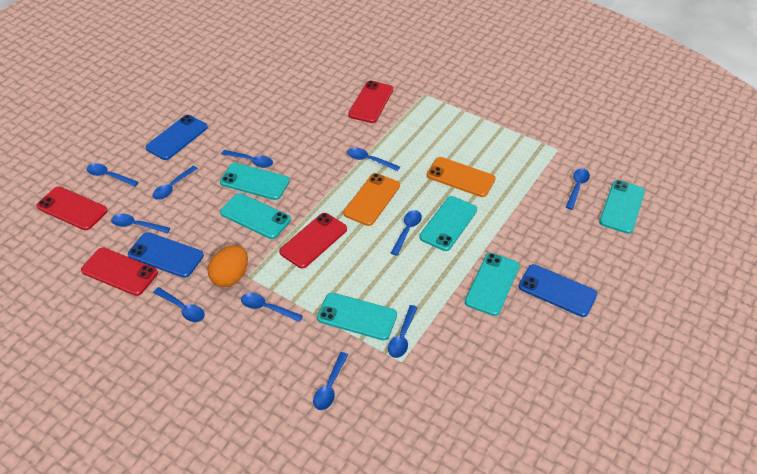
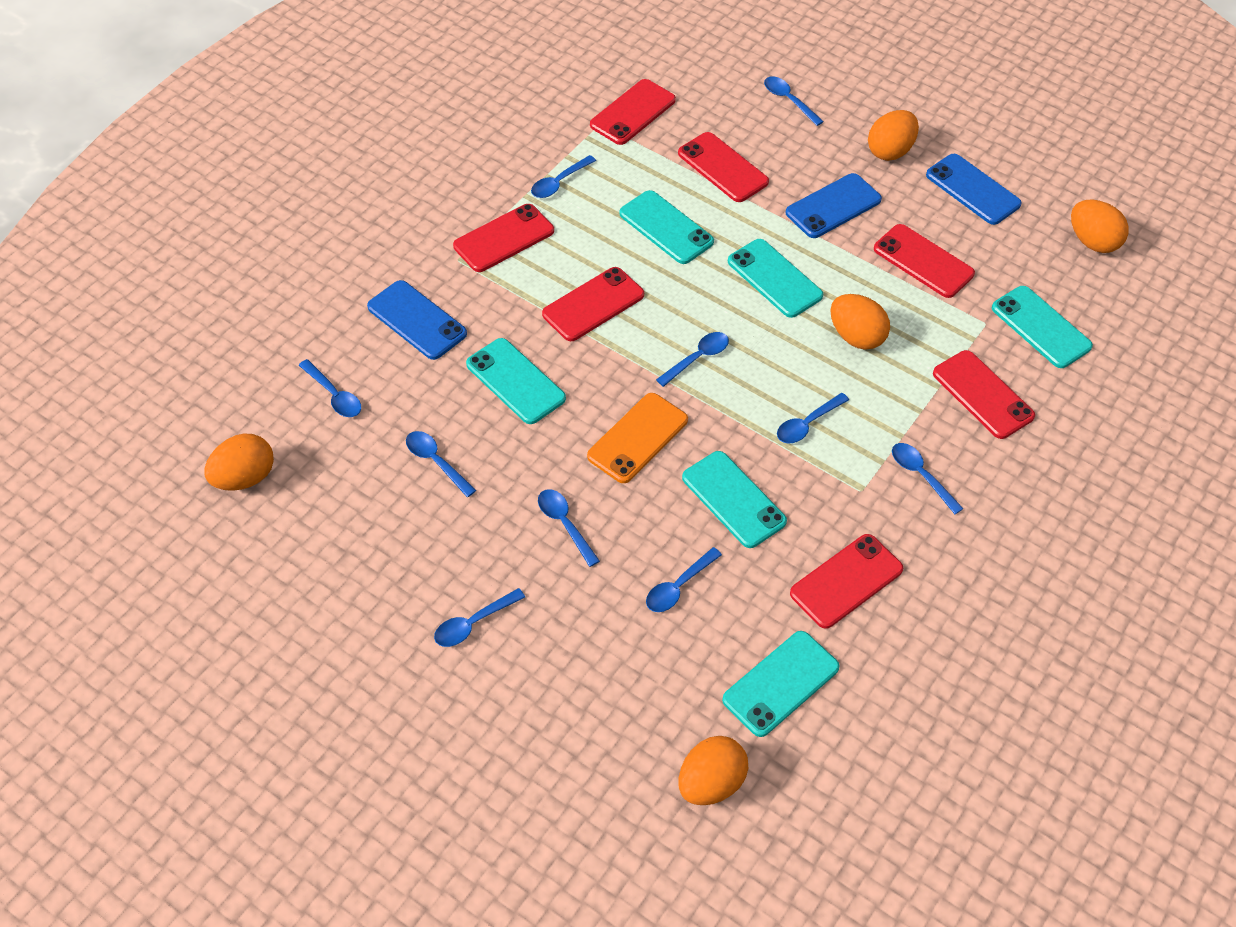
blue spoon: [87,163,138,187] [111,213,170,233] [152,166,198,200] [153,287,205,322] [221,150,273,168] [241,293,303,322] [313,352,348,410] [348,148,400,171] [388,305,418,358] [391,210,422,256] [566,168,590,210] = 11 -> [298,359,361,417] [406,431,476,497] [434,588,525,647] [531,155,596,198] [538,489,600,567] [646,547,722,612] [656,332,729,387] [764,77,824,126] [777,393,849,443] [892,443,964,514] = 10
orange egg: [208,245,248,287] = 1 -> [204,434,274,491] [679,736,748,805] [830,294,890,350] [868,110,919,161] [1071,199,1129,253] = 5
orange phone: [343,173,400,226] [427,157,496,197] = 2 -> [587,393,688,483] = 1
red phone: [36,186,108,230] [81,247,158,296] [279,213,347,268] [348,81,393,123] = 4 -> [453,204,554,272] [542,267,644,341] [590,79,676,145] [678,132,769,202] [790,534,903,629] [874,224,975,298] [933,350,1035,439] = 7

